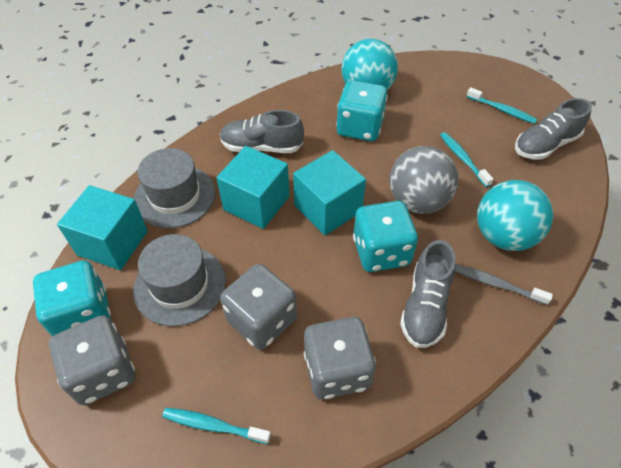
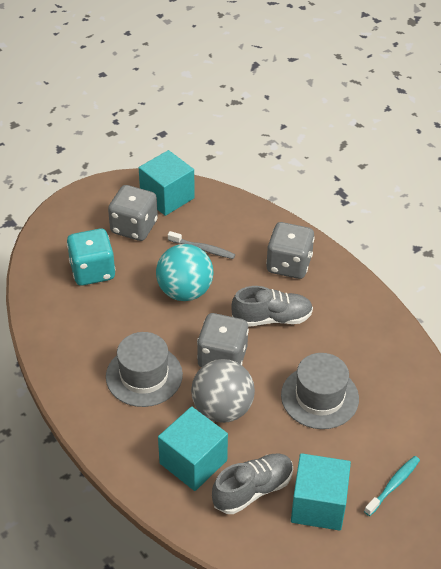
grey shoe: [220,110,304,153] [400,240,455,348] [515,98,592,160] = 3 -> [212,454,293,514] [231,286,313,327] = 2
turquoise ball: [342,39,398,90] [477,180,553,251] = 2 -> [156,244,213,301] = 1
turquoise dice: [33,260,111,337] [336,80,388,141] [353,201,418,272] = 3 -> [67,229,116,286] = 1
turquoise toothbrush: [162,408,271,444] [440,132,494,187] [466,87,537,124] = 3 -> [364,456,420,516] = 1

